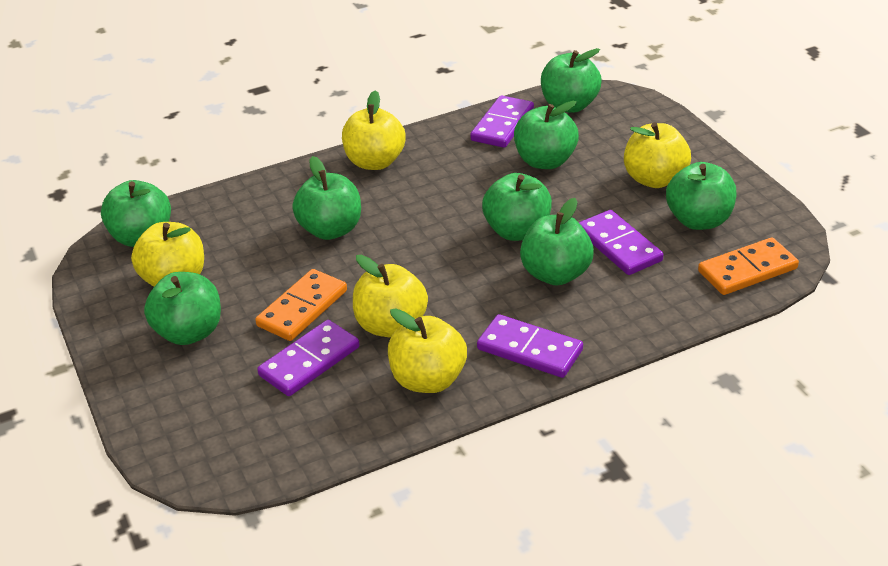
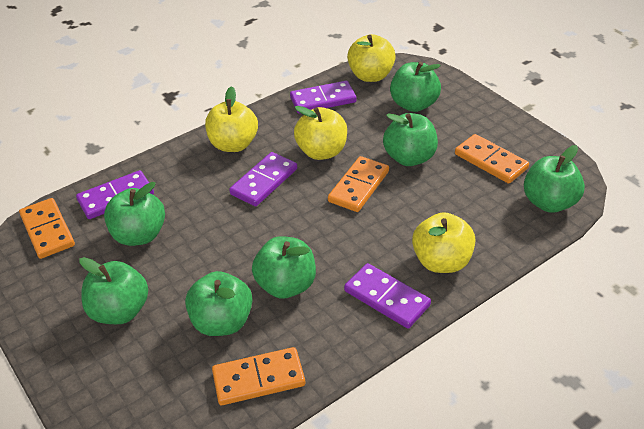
green apple: [101,180,171,247] [144,272,221,345] [292,156,361,240] [482,173,552,241] [514,101,579,169] [520,198,594,286] [541,48,602,113] [666,162,737,230] = 8 -> [79,257,148,324] [104,182,165,246] [185,271,252,336] [252,236,316,298] [383,113,438,166] [390,62,441,112] [524,145,585,213] = 7
orange domino: [255,269,347,341] [698,237,799,295] = 2 -> [19,198,75,259] [212,347,305,405] [328,156,389,212] [455,134,529,184] = 4
yellow apple: [131,222,204,287] [342,90,406,170] [353,255,428,338] [388,308,467,393] [624,122,691,188] = 5 -> [205,86,258,152] [294,106,347,160] [347,34,396,82] [412,212,475,273] = 4

